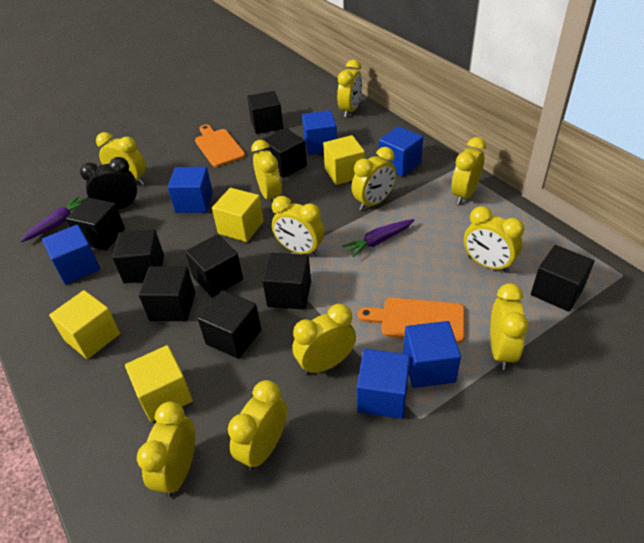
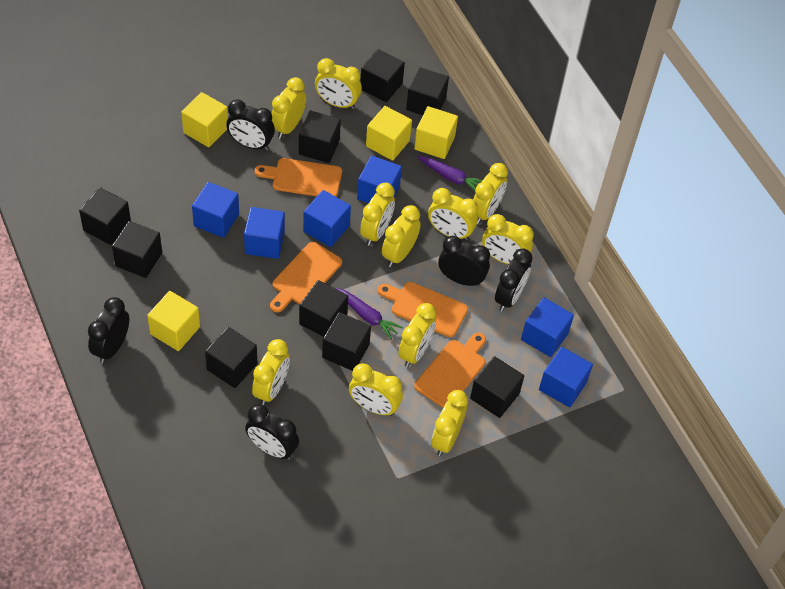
black clock: [80,157,138,210] = 1 -> [88,297,129,363] [226,99,275,151] [245,404,299,460] [438,236,490,287] [495,249,532,312] = 5
orange cutting board: [195,125,246,167] [358,298,465,344] = 2 -> [255,158,342,197] [270,242,342,312] [378,282,468,337] [414,332,486,408] = 4

